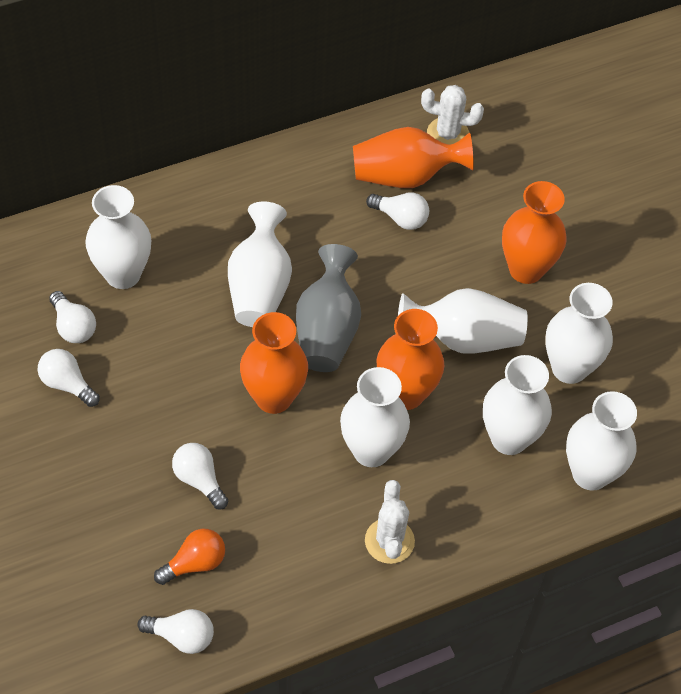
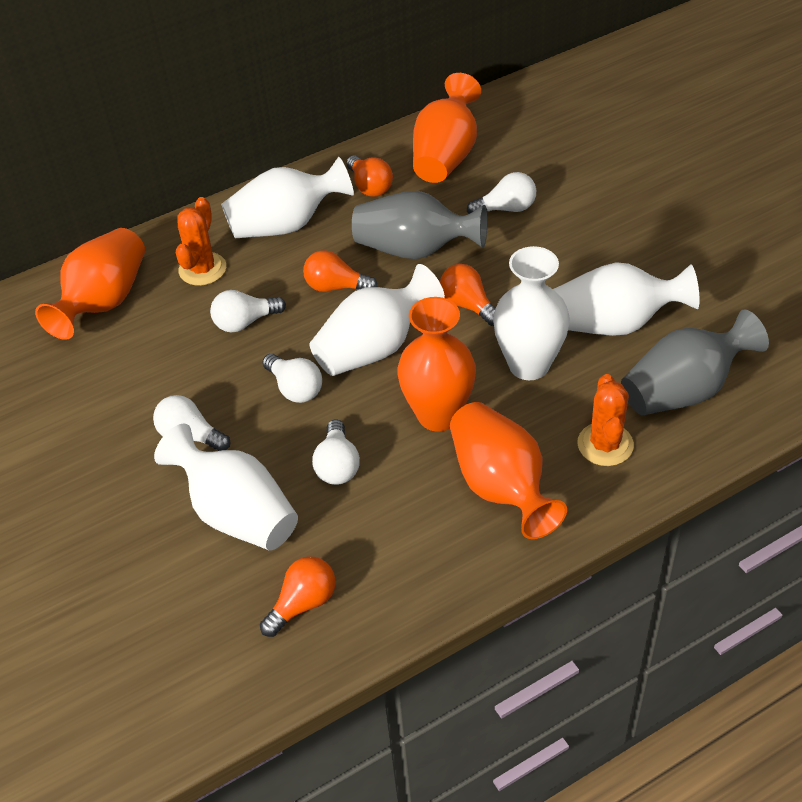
grey vase: [296,244,361,372] = 1 -> [352,191,487,259] [621,310,769,416] = 2
orange cactus: none = 0 -> [176,197,226,286] [577,374,634,466] = 2
orange light bulb: [154,529,225,585] = 1 -> [260,556,336,637] [303,250,378,292] [346,155,393,197] [440,264,495,326] = 4
white cactus: [365,480,415,564] [421,85,484,144] = 2 -> none = 0
white vase: [85,185,151,289] [228,201,292,327] [340,367,410,467] [398,288,528,354] [483,355,552,455] [545,283,613,384] [566,391,637,491] = 7 -> [154,424,298,551] [221,157,354,238] [309,264,445,376] [493,246,570,380] [553,262,700,336] = 5

